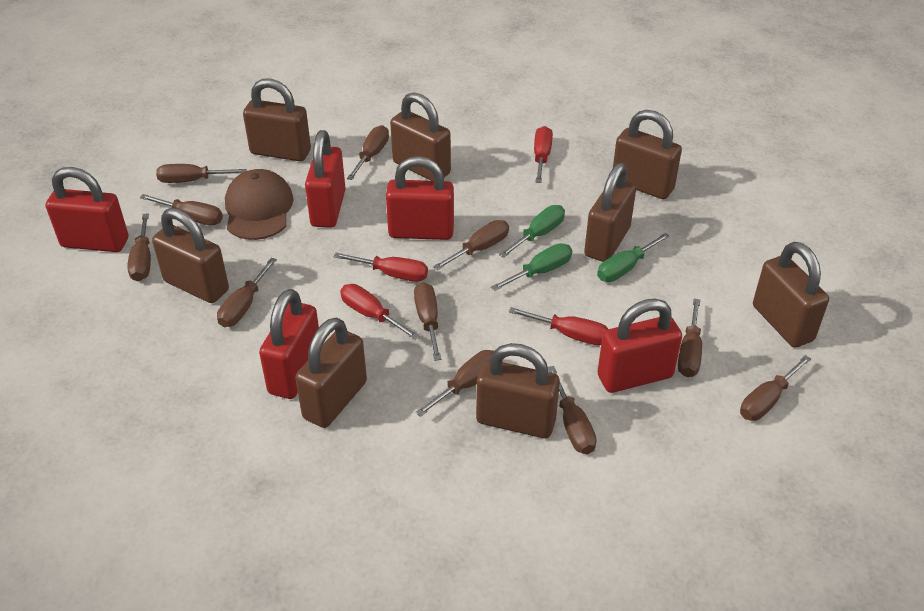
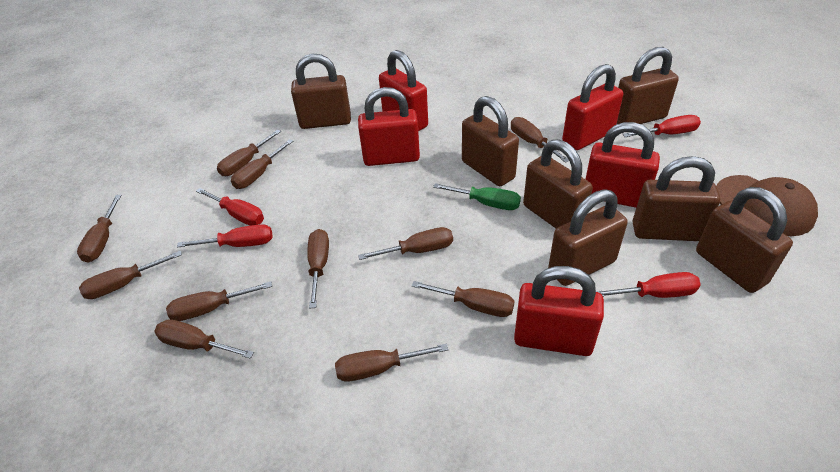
brown padlock: [152,208,229,303] [243,78,311,161] [295,317,367,428] [390,92,451,181] [476,343,560,438] [584,163,636,262] [613,110,682,199] [753,242,829,348] = 8 -> [291,53,351,129] [462,96,519,186] [523,139,593,229] [548,190,628,286] [617,47,679,124] [633,156,720,241] [696,187,793,293] = 7
green screwdriver: [491,243,572,291] [499,205,565,258] [597,233,670,282] = 3 -> [433,183,521,210] = 1

